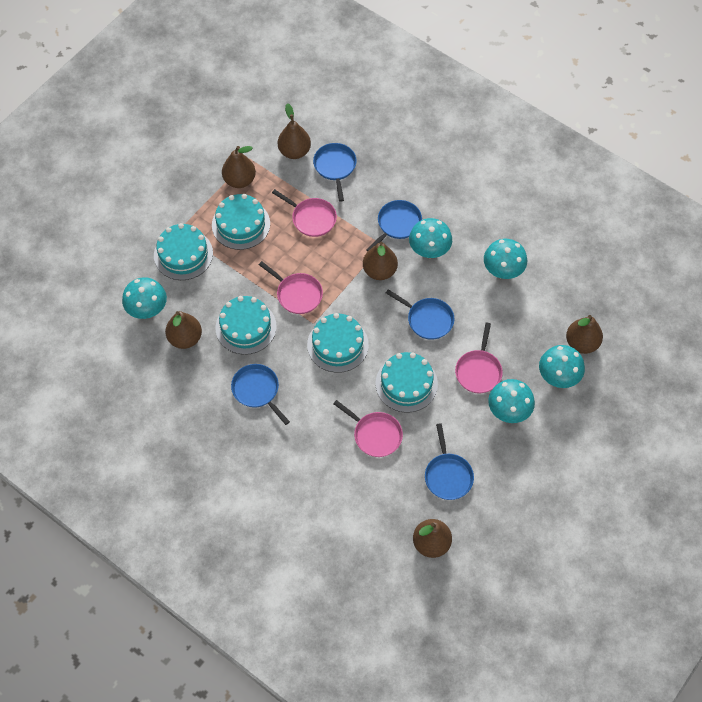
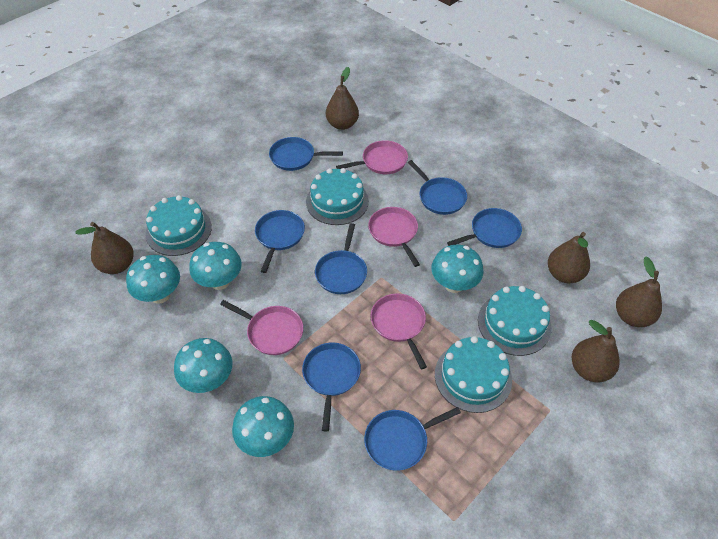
blue pan: [231,364,290,425] [313,143,357,202] [366,200,422,252] [386,289,454,340] [425,423,474,500] = 5 -> [255,210,305,273] [269,137,343,171] [302,343,361,431] [315,223,367,294] [364,407,461,471] [408,160,467,215] [447,208,522,248] = 7
brown pear: [165,311,202,349] [222,146,256,188] [278,103,311,159] [363,241,398,280] [413,519,452,558] [566,315,603,354] = 6 -> [75,222,134,274] [326,67,359,130] [548,232,590,283] [572,320,620,382] [616,256,662,327] = 5
turquoise cake: [154,223,213,280] [212,194,270,250] [215,296,277,355] [307,313,369,373] [375,352,438,413] = 5 -> [145,195,212,256] [306,168,369,225] [435,336,512,413] [478,286,551,356] = 4

